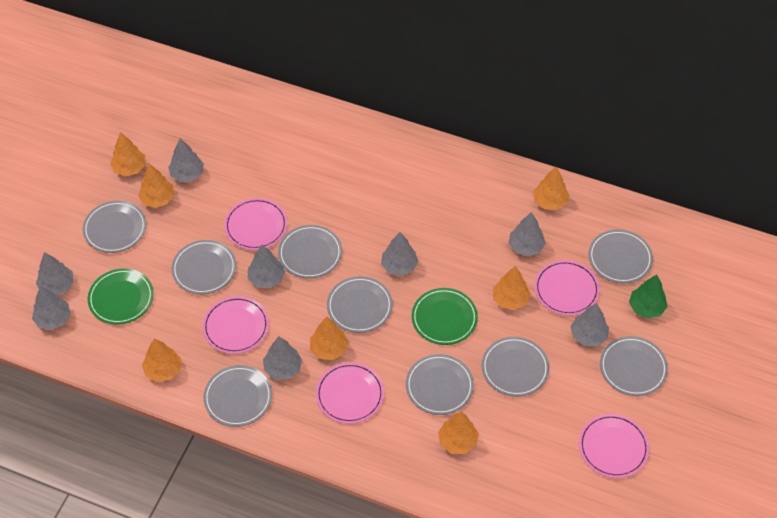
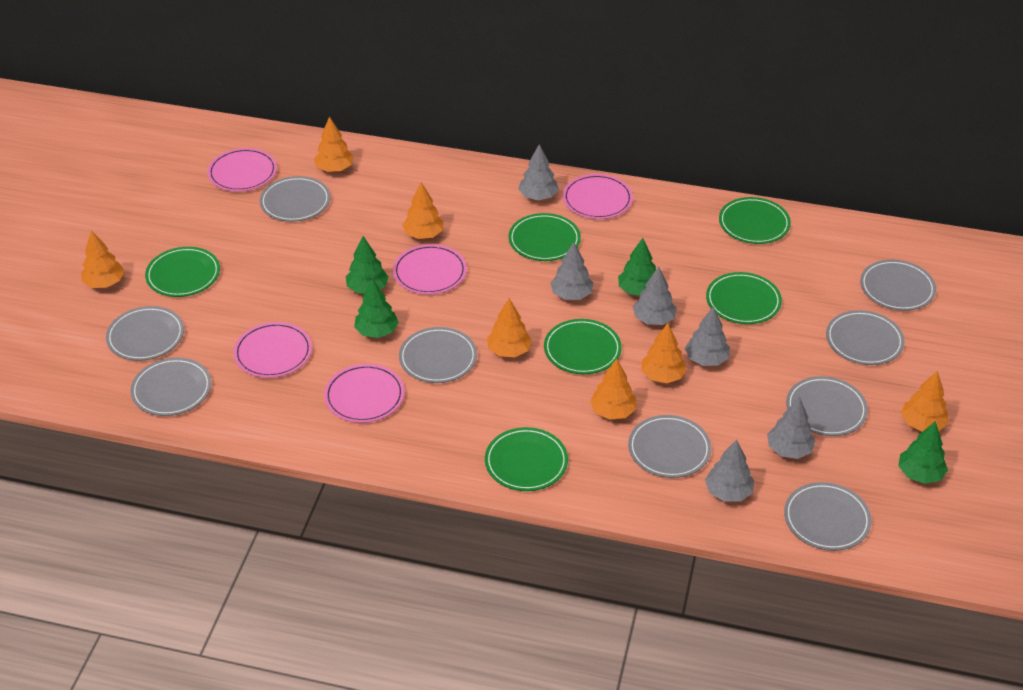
green plate: [88,268,154,325] [412,288,478,345] = 2 -> [145,247,220,297] [485,427,568,491] [508,213,581,261] [544,319,622,374] [706,272,782,324] [719,197,791,244] = 6
green tree: [629,275,667,318] = 1 -> [346,236,389,293] [354,278,399,338] [618,238,656,296] [899,421,948,484] = 4
grey tree: [32,286,71,330] [36,252,74,295] [168,138,204,182] [248,245,285,288] [263,337,302,379] [381,232,418,276] [509,212,546,256] [570,303,609,346] = 8 -> [518,144,559,200] [550,242,594,300] [633,266,677,325] [685,306,730,366] [705,440,754,501] [767,397,815,459] = 6

